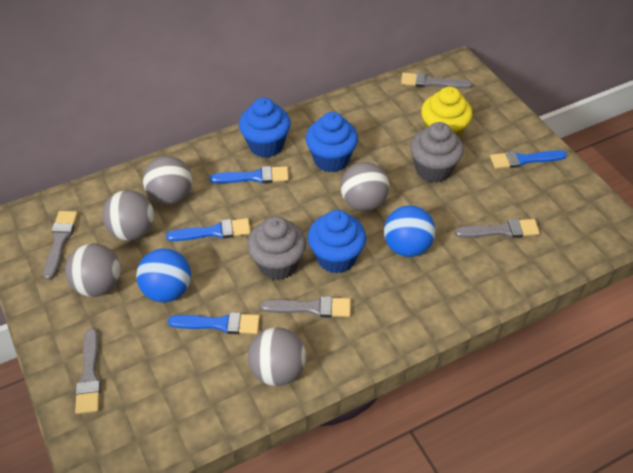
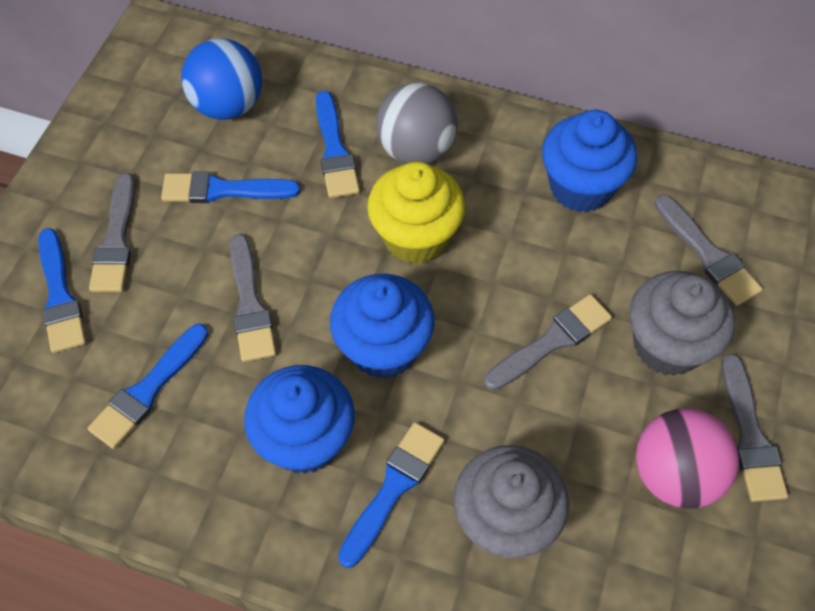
blue ball: [136,249,191,302] [384,206,435,257] = 2 -> [182,38,262,120] = 1
blue brush: [166,218,251,241] [168,312,260,334] [210,166,289,183] [490,150,567,169] = 4 -> [38,228,86,353] [88,324,209,449] [161,172,300,203] [316,91,360,198] [338,422,444,568] = 5
grey ball: [65,243,121,297] [102,190,154,241] [143,156,192,205] [248,327,306,386] [340,162,389,211] = 5 -> [376,83,458,164] = 1
pink ball: none = 0 -> [636,408,739,509] = 1

